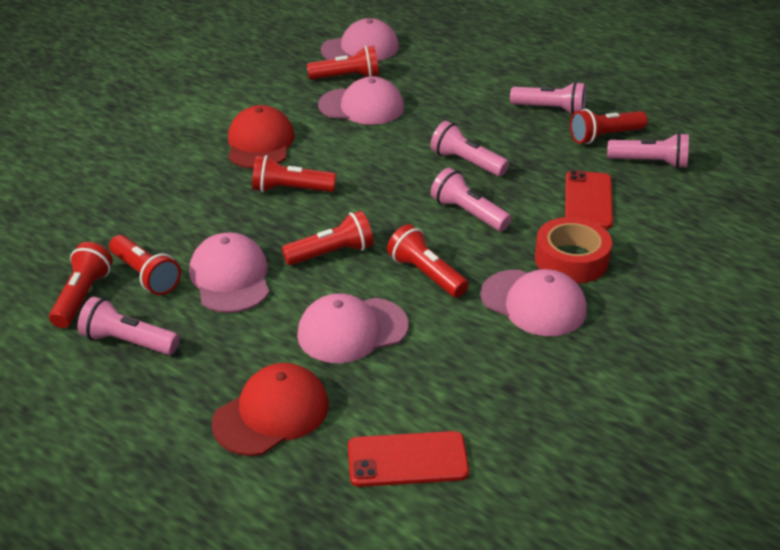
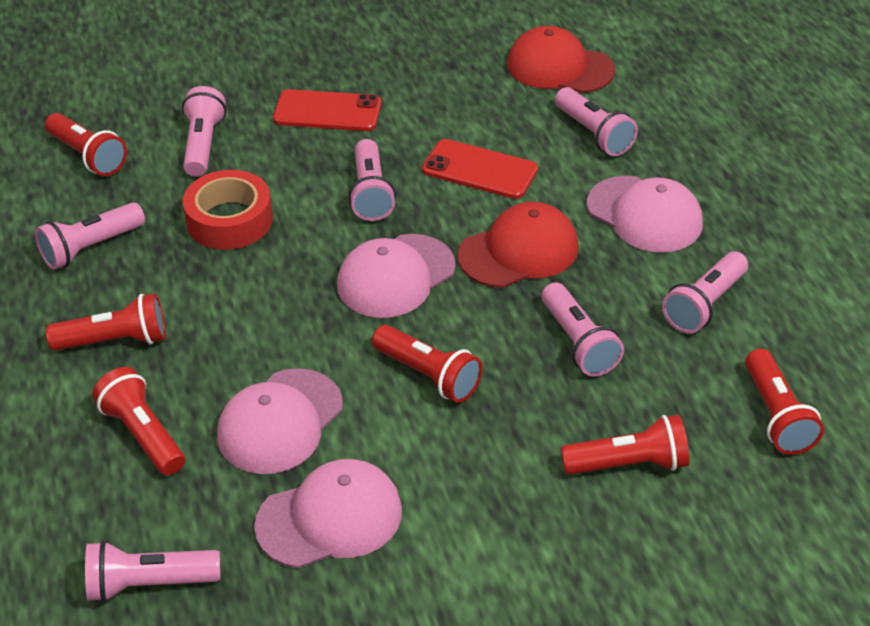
pink cap: [189,232,269,313] [297,293,409,363] [318,77,404,125] [321,18,399,61] [480,269,587,336] = 5 -> [217,368,343,474] [254,459,402,568] [337,234,456,318] [587,176,703,253] = 4
pink flashlight: [78,296,179,355] [430,121,509,177] [431,168,511,231] [510,81,586,114] [607,133,689,169] = 5 -> [35,202,145,270] [85,541,220,602] [182,86,226,177] [349,139,396,221] [541,282,624,376] [555,87,638,156] [662,251,748,334] = 7
red flashlight: [49,242,113,328] [109,235,181,295] [252,155,336,192] [282,211,374,265] [307,46,379,80] [387,224,469,298] [570,109,648,144] = 7 -> [45,113,127,176] [46,293,166,351] [92,367,185,476] [372,325,482,403] [561,415,689,475] [745,349,824,455] = 6

